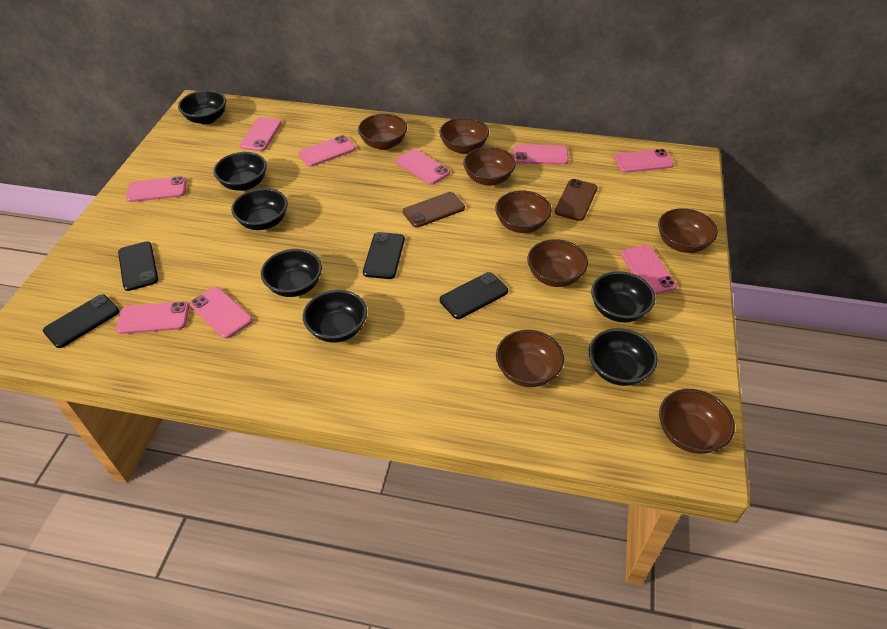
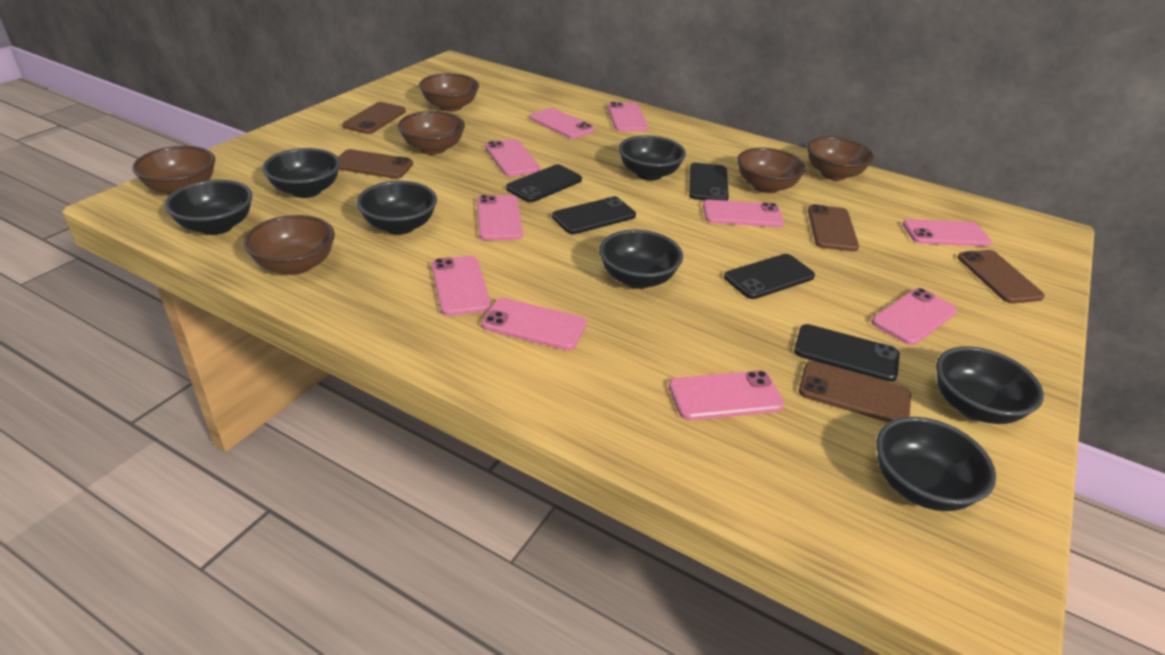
black phone: [43,294,119,348] [118,241,158,291] [363,232,405,279] [440,272,508,319] = 4 -> [506,165,582,202] [552,196,636,234] [689,163,729,201] [724,254,815,299] [794,324,900,382] = 5
brown bowl: [358,114,407,150] [439,117,489,154] [463,147,516,186] [495,191,552,233] [496,330,564,387] [527,239,588,287] [658,208,718,253] [659,389,735,454] = 8 -> [132,146,215,195] [244,215,335,275] [398,111,465,155] [419,73,479,112] [737,148,806,194] [807,137,874,181] = 6
brown phone: [403,192,465,228] [555,179,598,221] = 2 -> [338,149,413,179] [342,102,406,134] [799,361,911,423] [808,204,859,251] [958,250,1045,304] = 5
pink phone: [116,301,189,334] [126,176,187,202] [190,287,253,339] [240,117,282,151] [298,135,356,167] [396,149,450,185] [514,144,569,165] [614,149,674,173] [621,245,677,294] = 9 -> [431,256,491,316] [477,195,523,240] [481,298,587,351] [485,139,540,176] [530,108,595,139] [607,102,648,132] [669,370,785,420] [703,199,784,227] [871,288,957,345] [902,219,992,247] = 10

